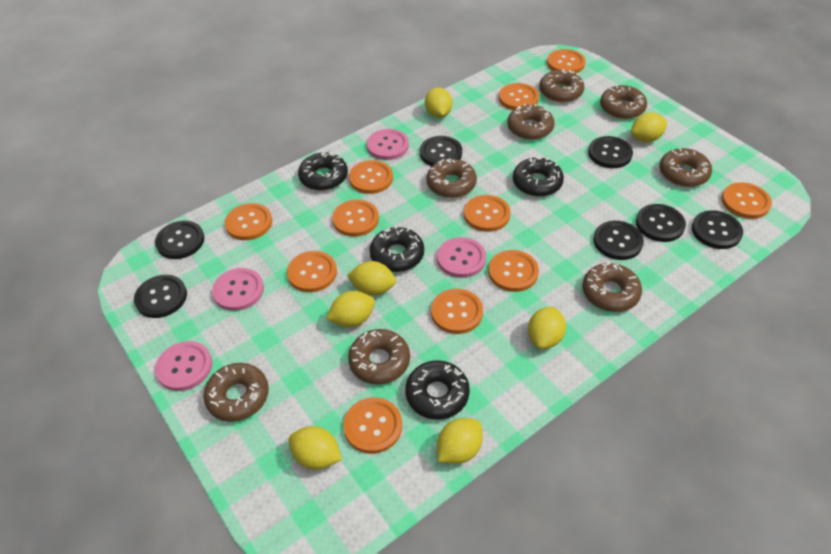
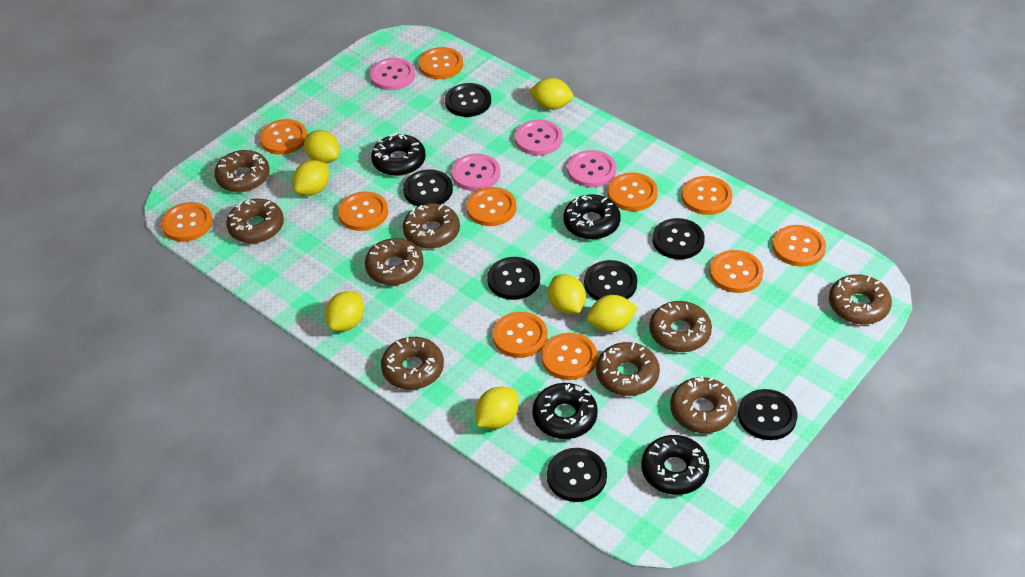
brown donut: [203,363,269,422] [348,329,410,384] [427,159,477,198] [507,104,555,140] [539,69,584,102] [582,263,642,312] [600,85,647,119] [660,148,712,187] = 8 -> [214,150,270,192] [226,199,284,243] [365,238,424,285] [381,337,444,390] [403,203,460,248] [596,342,660,396] [649,301,712,352] [670,376,736,433] [829,274,892,324] = 9

